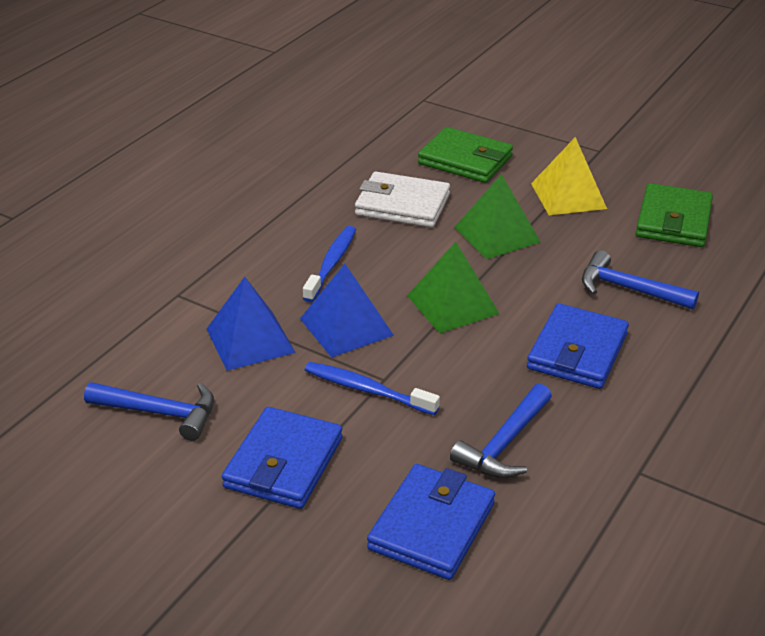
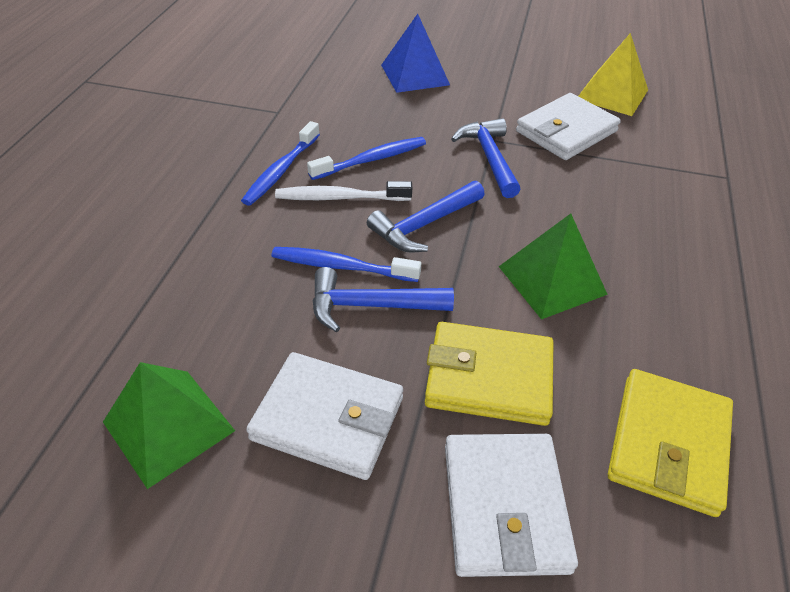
blue pyramid: [207,277,296,371] [300,264,394,358] = 2 -> [381,14,450,93] = 1
blue toothbrush: [303,226,356,302] [305,362,440,415] = 2 -> [241,121,320,206] [272,247,421,282] [307,137,426,180] = 3
blue wallet: [222,407,343,509] [367,464,495,580] [527,303,629,389] = 3 -> none = 0
green wallet: [418,127,513,183] [636,183,713,247] = 2 -> none = 0
white toothbrush: none = 0 -> [275,181,412,201] = 1
white wallet: [355,172,450,228] = 1 -> [246,352,403,480] [445,434,578,577] [516,93,621,160] = 3
yellow wallet: none = 0 -> [425,322,553,426] [608,369,733,517] = 2

